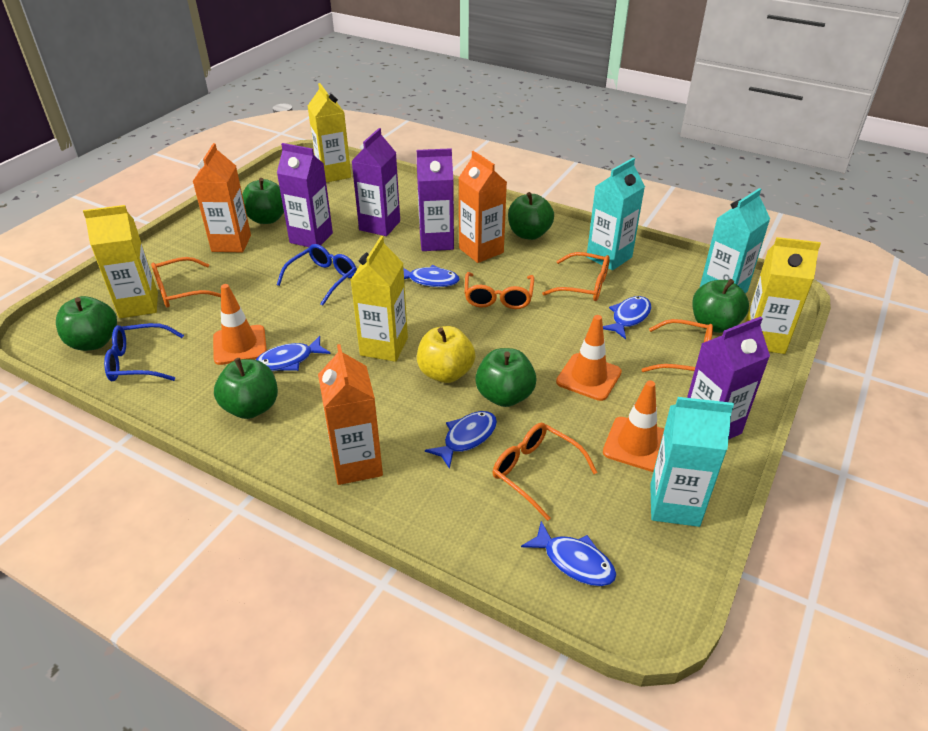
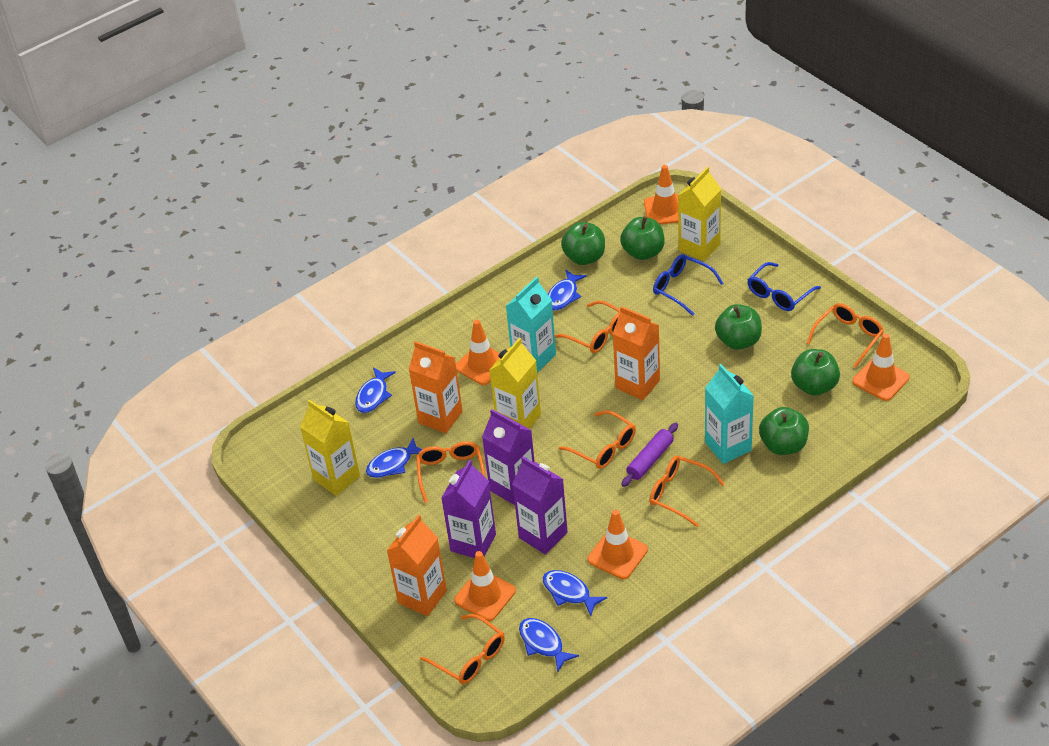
green apple: [56,296,117,351] [214,358,278,419] [242,178,284,224] [475,348,537,407] [508,192,554,240] [692,279,749,333] = 6 -> [561,222,605,265] [620,216,665,260] [715,304,762,350] [759,407,809,455] [791,349,840,396] = 5
orange glasses: [151,257,221,308] [465,272,534,309] [493,423,598,521] [542,252,610,301] [641,319,713,372] = 5 -> [416,441,485,503] [420,614,505,684] [555,300,620,353] [559,410,636,469] [649,456,725,527] [807,303,884,368] = 6
orange traffic cone: [213,284,267,365] [556,315,622,401] [603,381,664,472] = 3 -> [454,551,516,621] [456,320,500,385] [588,510,648,579] [644,165,679,224] [852,333,910,401] = 5
purple carton: [277,143,333,247] [352,128,400,236] [417,148,454,251] [687,316,770,439] = 4 -> [442,460,496,558] [482,409,535,505] [512,457,568,554] = 3
purple rolling pin: none = 0 -> [621,423,678,487] = 1
turquoise carton: [586,158,645,270] [650,397,734,527] [700,188,770,293] = 3 -> [506,277,556,373] [705,364,754,464] = 2
yellow apple: [417,326,475,383] = 1 -> none = 0
yellow carton: [83,205,158,318] [308,83,351,183] [351,236,408,362] [745,237,821,354] = 4 -> [300,399,360,496] [489,338,541,429] [678,167,721,261] = 3

